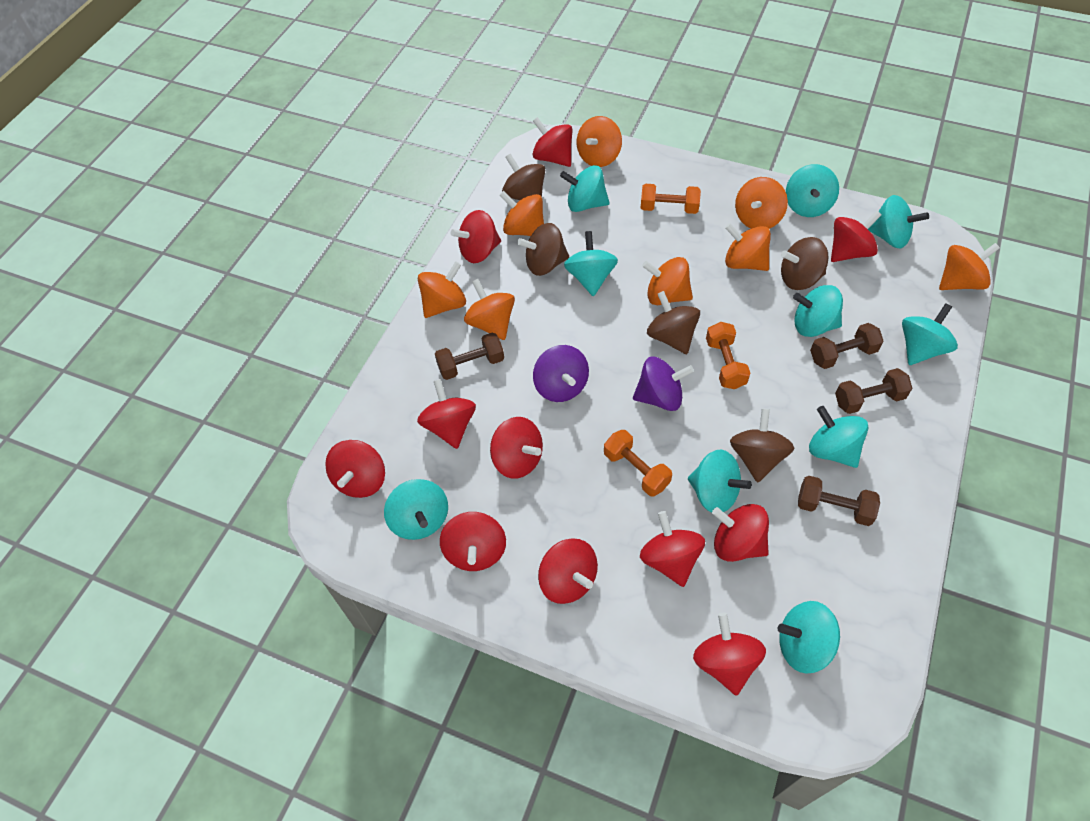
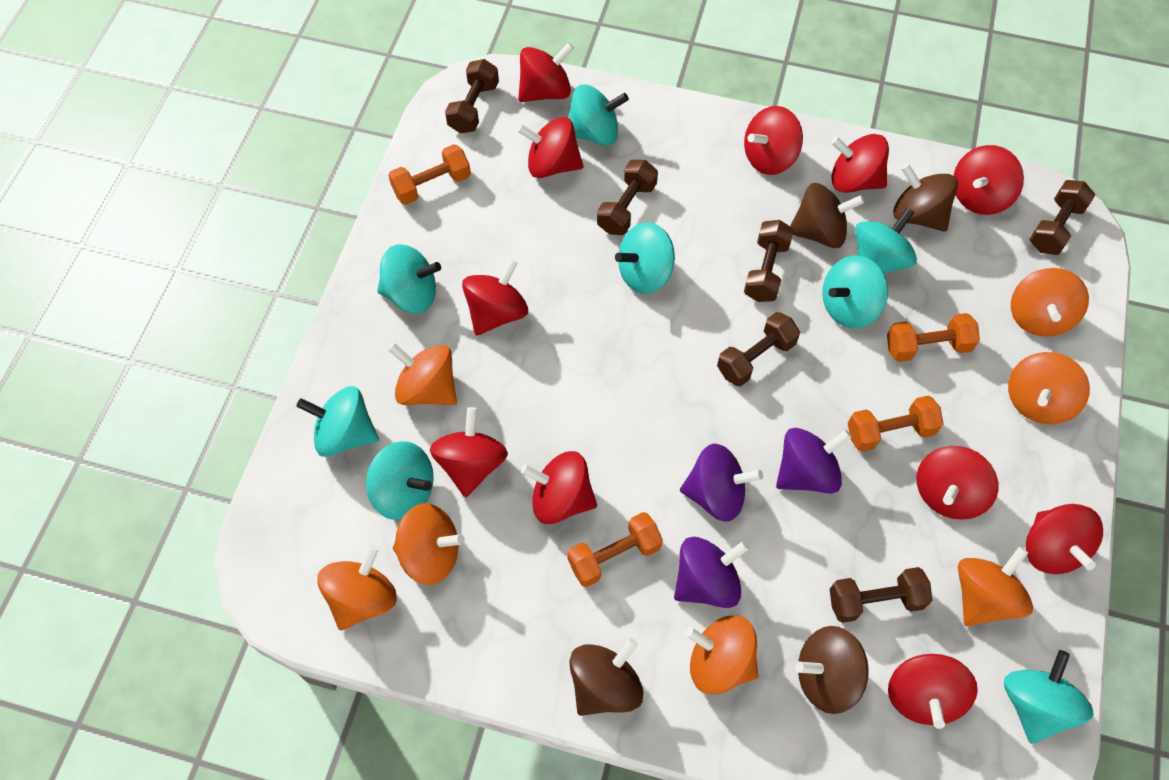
brown dumbbell: [435,332,504,380] [798,476,880,526] [810,323,884,369] [835,368,912,414] = 4 -> [445,59,499,133] [597,160,658,235] [717,312,800,386] [744,220,794,302] [830,567,932,623] [1029,180,1095,255] = 6
brown spinning top: [502,154,545,200] [517,223,569,276] [647,291,700,354] [730,409,794,483] [781,237,828,290] = 5 -> [569,638,644,716] [790,183,865,248] [795,626,869,714] [893,164,958,232] = 4
orange dumbbell: [604,430,672,496] [641,184,701,214] [706,322,750,389] = 3 -> [388,144,471,205] [567,512,663,587] [848,396,944,452] [887,313,980,362] = 4
orange spinning top: [418,261,466,318] [464,279,515,340] [499,191,544,236] [577,116,622,167] [642,257,693,305] [725,223,771,271] [735,177,788,229] [939,243,1000,290] = 8 -> [317,545,397,630] [388,343,457,405] [393,503,465,585] [686,615,758,694] [958,547,1033,626] [1008,352,1090,424] [1011,268,1089,337] = 7
purple spinning top: [533,345,589,402] [633,357,694,411] = 2 -> [674,537,749,608] [680,444,763,522] [776,428,852,494] = 3
turquoise spinning top: [384,479,448,540] [560,165,610,212] [564,231,618,296] [688,450,752,513] [778,601,840,674] [786,164,839,217] [793,285,843,337] [809,406,868,468] [868,195,929,249] [902,303,958,365] = 10 -> [296,386,379,457] [366,441,434,520] [377,244,441,313] [568,84,629,146] [615,222,675,294] [822,256,888,328] [855,208,917,274] [1004,650,1093,744] = 8

